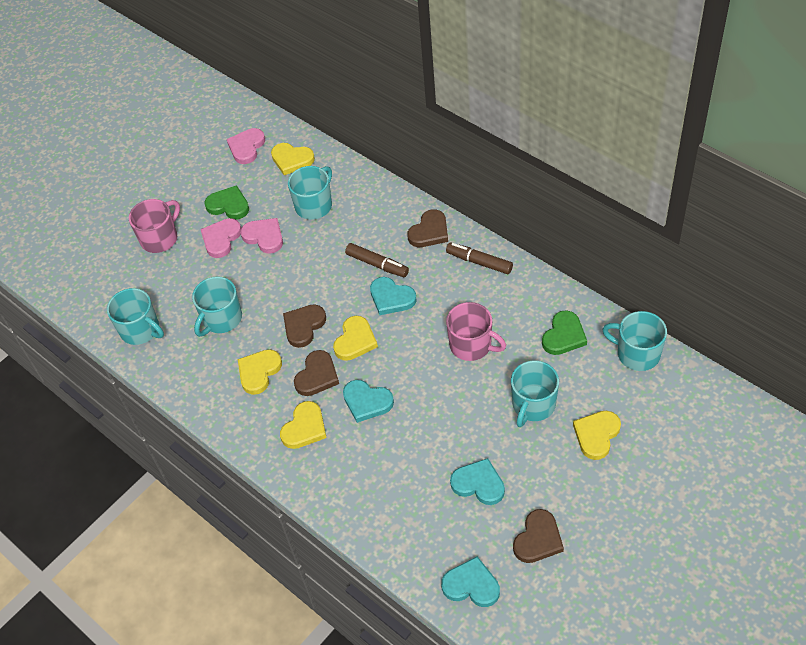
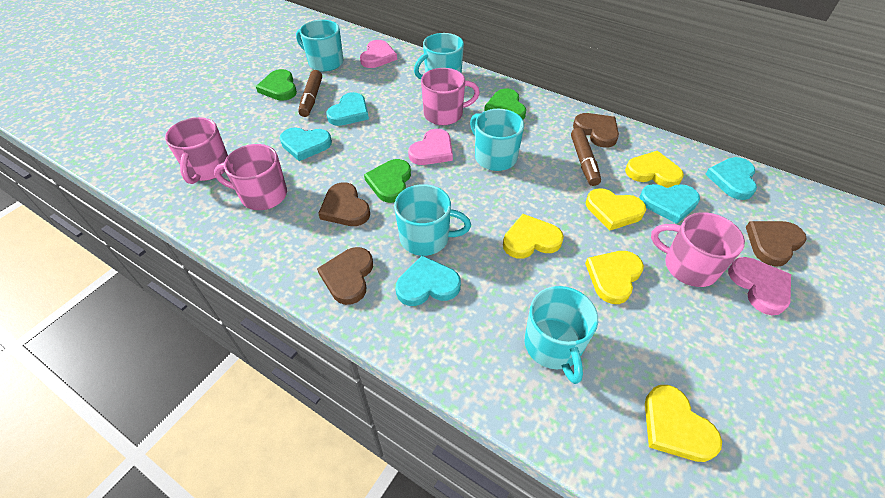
green heart: [204,185,249,220] [542,310,587,355] = 2 -> [256,69,297,101] [364,159,411,203] [484,89,526,120] = 3
pink mug: [129,199,180,253] [446,302,506,361] = 2 -> [165,117,228,184] [214,144,287,210] [421,68,480,125] [651,212,745,287] = 4
turquoise heart: [343,380,394,423] [370,277,416,315] [441,556,500,607] [450,458,505,505] = 4 -> [280,127,332,161] [326,92,369,126] [396,256,461,306] [639,184,700,224] [705,157,757,200] = 5

